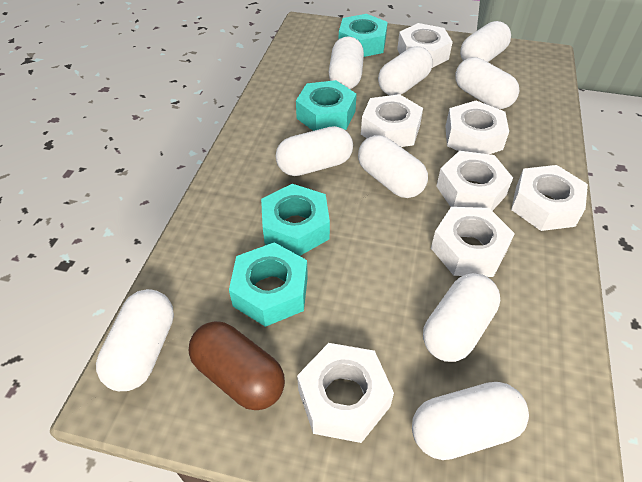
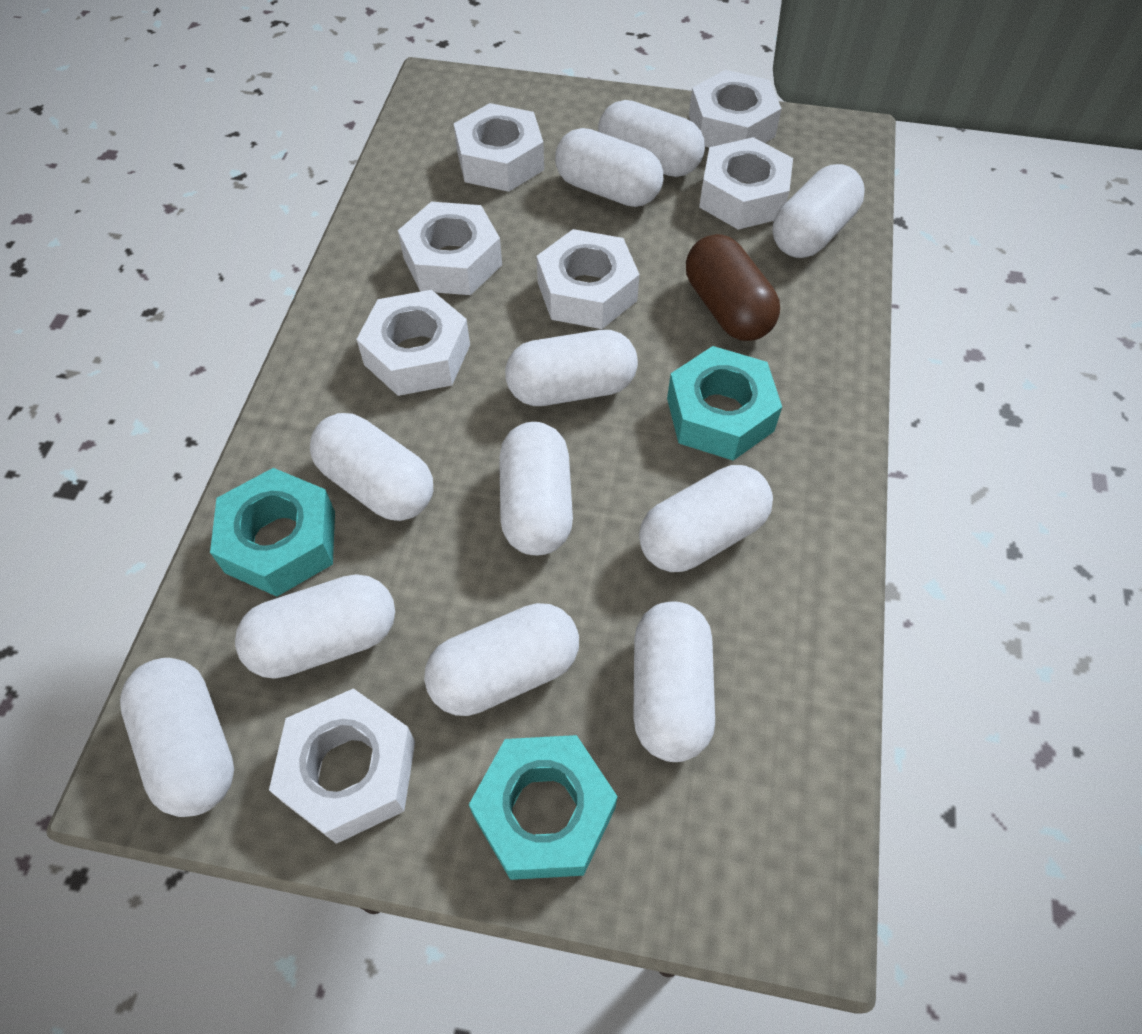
turquoise nut: [229,242,308,327] [261,184,330,256] [296,80,357,131] [339,14,388,57] = 4 -> [210,468,335,597] [469,735,618,880] [667,346,782,461] = 3
white capsule: [96,289,174,391] [276,126,353,176] [329,36,364,89] [358,135,428,198] [378,46,433,95] [412,382,529,460] [423,273,500,362] [455,57,519,109] [460,21,511,62] = 9 -> [120,658,234,817] [235,574,395,679] [310,413,433,521] [424,603,579,716] [499,422,573,555] [505,330,638,406] [555,128,663,207] [598,100,705,177] [633,601,715,762] [639,465,773,572] [772,164,865,258] = 11

